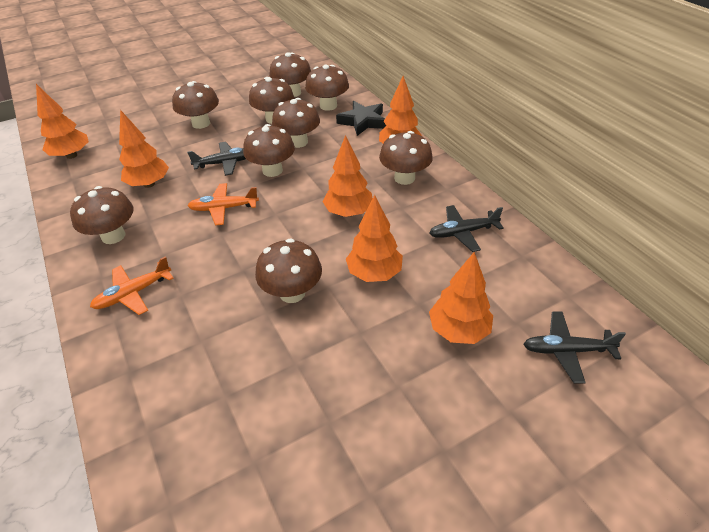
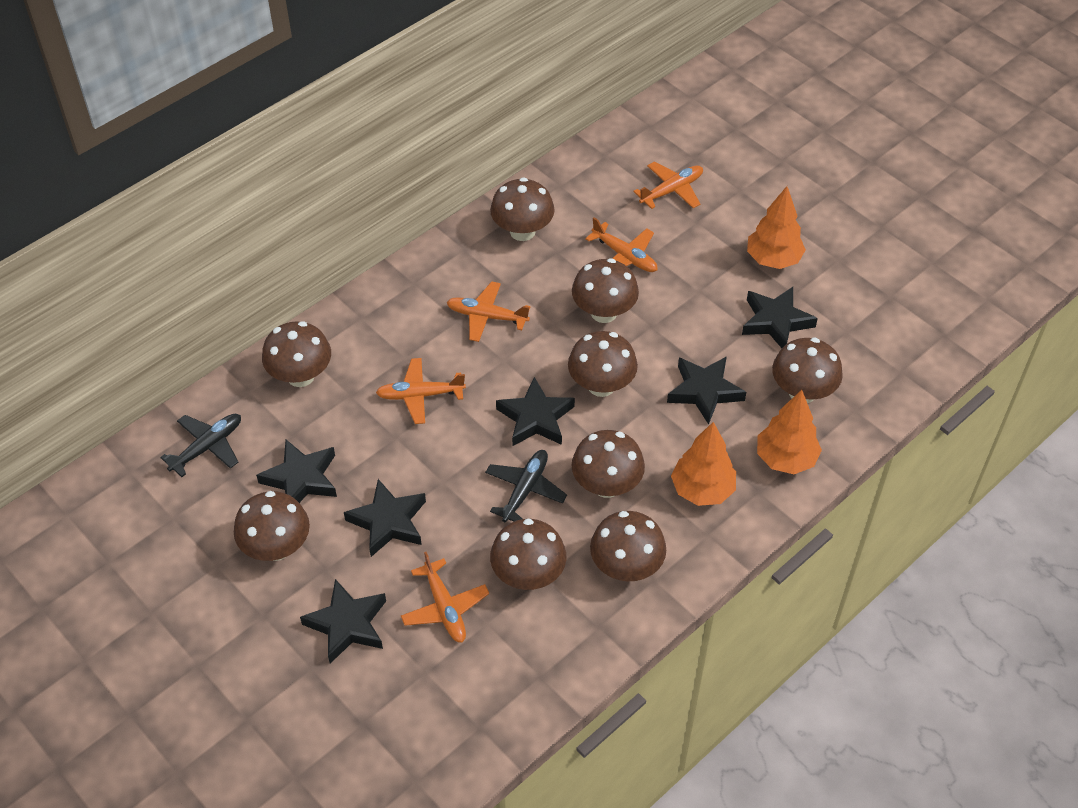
black plane: [187,142,246,176] [429,205,504,252] [523,312,626,384] = 3 -> [160,414,241,477] [485,450,567,522] = 2
black star: [336,101,386,136] = 1 -> [256,440,337,503] [300,579,386,663] [344,479,426,557] [496,377,575,446] [667,356,746,425] [742,287,818,348] = 6
orange plane: [90,256,174,315] [188,183,259,226] = 2 -> [376,358,466,424] [401,552,489,642] [446,281,530,342] [585,217,657,272] [633,162,703,209] = 5
orange tree: [36,84,89,159] [119,110,169,188] [323,135,373,217] [346,195,403,282] [379,76,422,143] [429,252,493,344] = 6 -> [671,422,736,506] [747,186,806,269] [757,390,822,474] = 3

